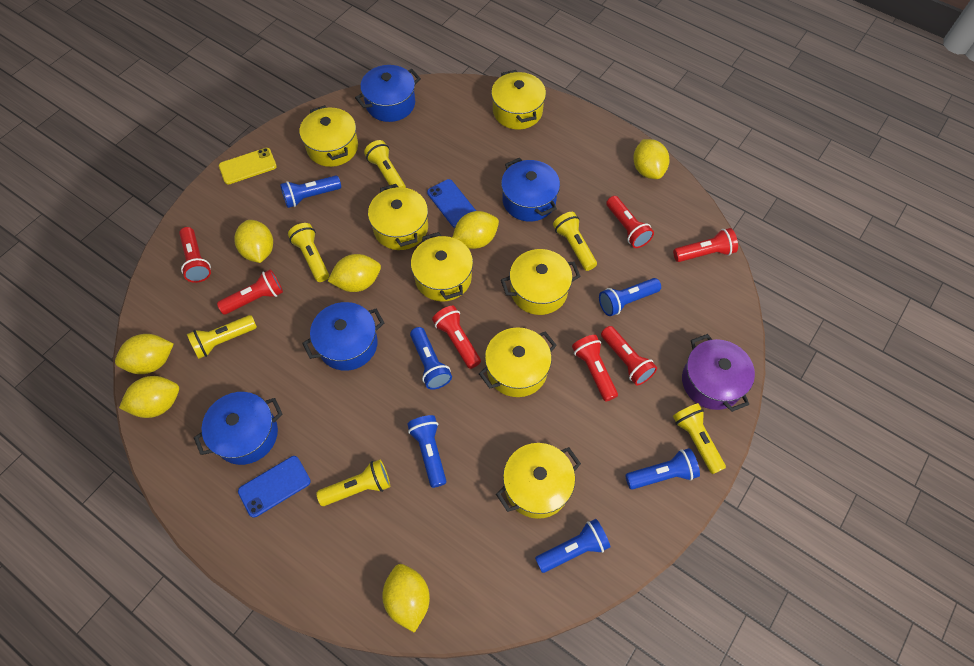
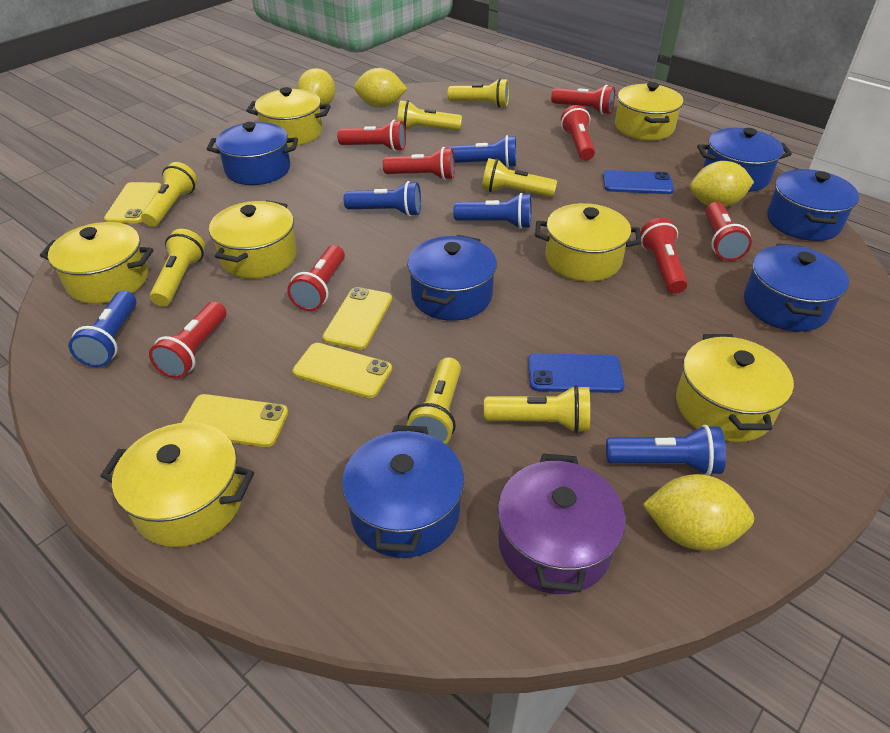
blue flashlight: [280,176,341,208] [407,415,446,488] [410,327,452,390] [535,519,611,573] [599,278,661,316] [625,448,700,490] = 6 -> [69,291,136,367] [344,181,421,217] [448,135,516,168] [453,193,531,229] [606,425,726,476] = 5
blue pot: [194,392,283,465] [302,302,384,371] [355,65,421,122] [501,158,560,222] = 4 -> [207,122,298,185] [342,425,464,558] [407,235,497,321] [697,128,792,192] [744,243,849,332] [767,169,859,241] = 6
red flashlight: [179,227,211,283] [217,269,283,315] [432,306,481,369] [572,335,618,402] [601,326,657,385] [606,196,654,248] [673,228,738,262] = 7 -> [149,301,226,379] [287,245,345,311] [337,120,406,152] [383,147,455,180] [551,85,615,115] [561,105,595,161] [640,218,688,294] [705,202,752,261] = 8
yellow flashlight: [187,315,257,359] [288,223,329,282] [316,460,390,506] [364,140,406,188] [553,212,597,271] [673,403,726,474] = 6 -> [141,162,197,227] [150,229,205,306] [397,100,462,131] [407,357,461,444] [447,78,509,108] [482,158,557,197] [484,385,590,433] = 7
yellow lemon: [115,334,174,374] [119,376,179,418] [235,220,273,263] [328,254,381,292] [382,564,430,633] [452,211,499,249] [633,139,669,179] = 7 -> [297,68,335,105] [354,68,407,108] [642,474,754,551] [690,161,754,207] = 4
yellow phone: [219,148,277,185] = 1 -> [104,182,162,223] [181,394,288,447] [293,343,392,398] [322,287,392,350] = 4

